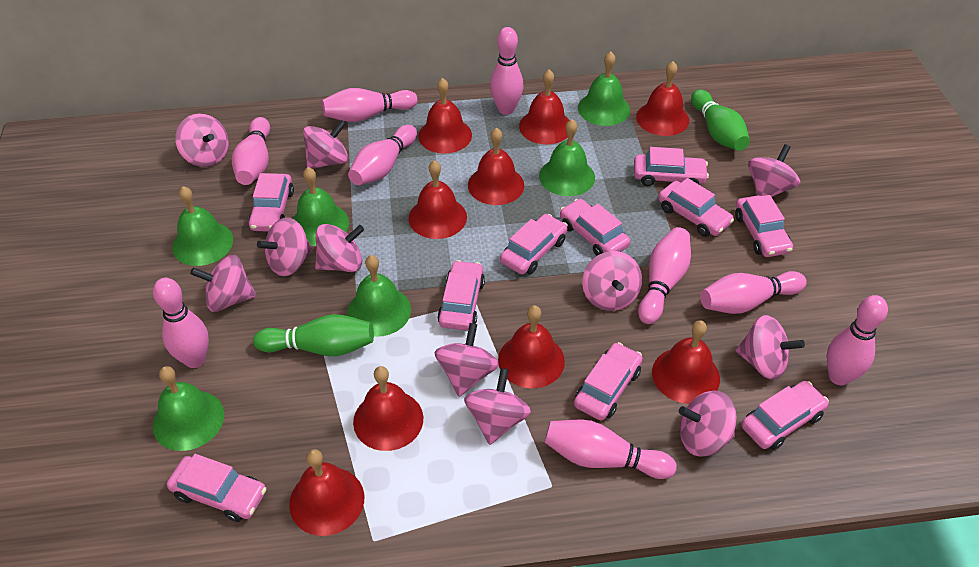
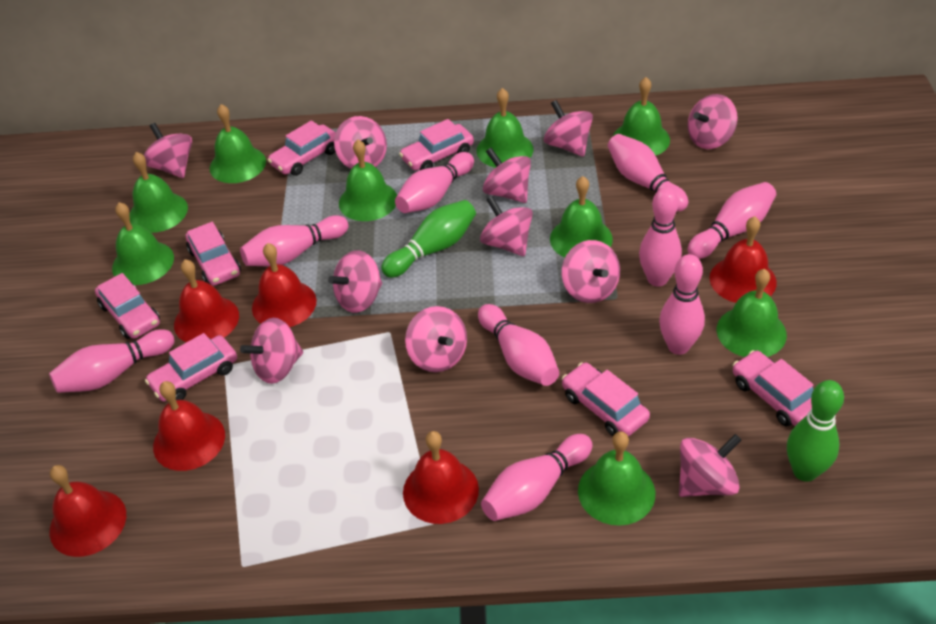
green bell: [153,366,224,451] [172,186,233,266] [293,167,349,246] [347,255,411,337] [539,119,595,196] [578,52,630,126] = 6 -> [112,202,174,285] [130,152,188,233] [210,104,266,183] [339,140,397,221] [477,88,533,168] [550,176,613,257] [578,431,655,526] [613,77,670,156] [717,269,787,357] = 9
pink car: [167,454,266,522] [248,173,294,232] [437,260,485,330] [500,214,567,275] [560,199,630,256] [574,342,643,420] [634,147,709,186] [658,178,734,237] [735,195,793,257] [741,381,829,450] = 10 -> [95,273,160,339] [145,333,237,401] [186,222,241,286] [268,120,336,176] [399,119,474,171] [562,362,650,436] [733,350,814,427] = 7
red bell: [289,449,364,536] [353,366,423,451] [409,160,467,239] [418,78,472,154] [468,127,524,205] [498,305,565,388] [519,69,569,144] [636,61,689,136] [652,321,720,404] = 9 -> [50,465,126,557] [153,381,225,471] [174,259,239,342] [252,243,317,327] [403,431,479,524] [710,216,777,303] = 6

